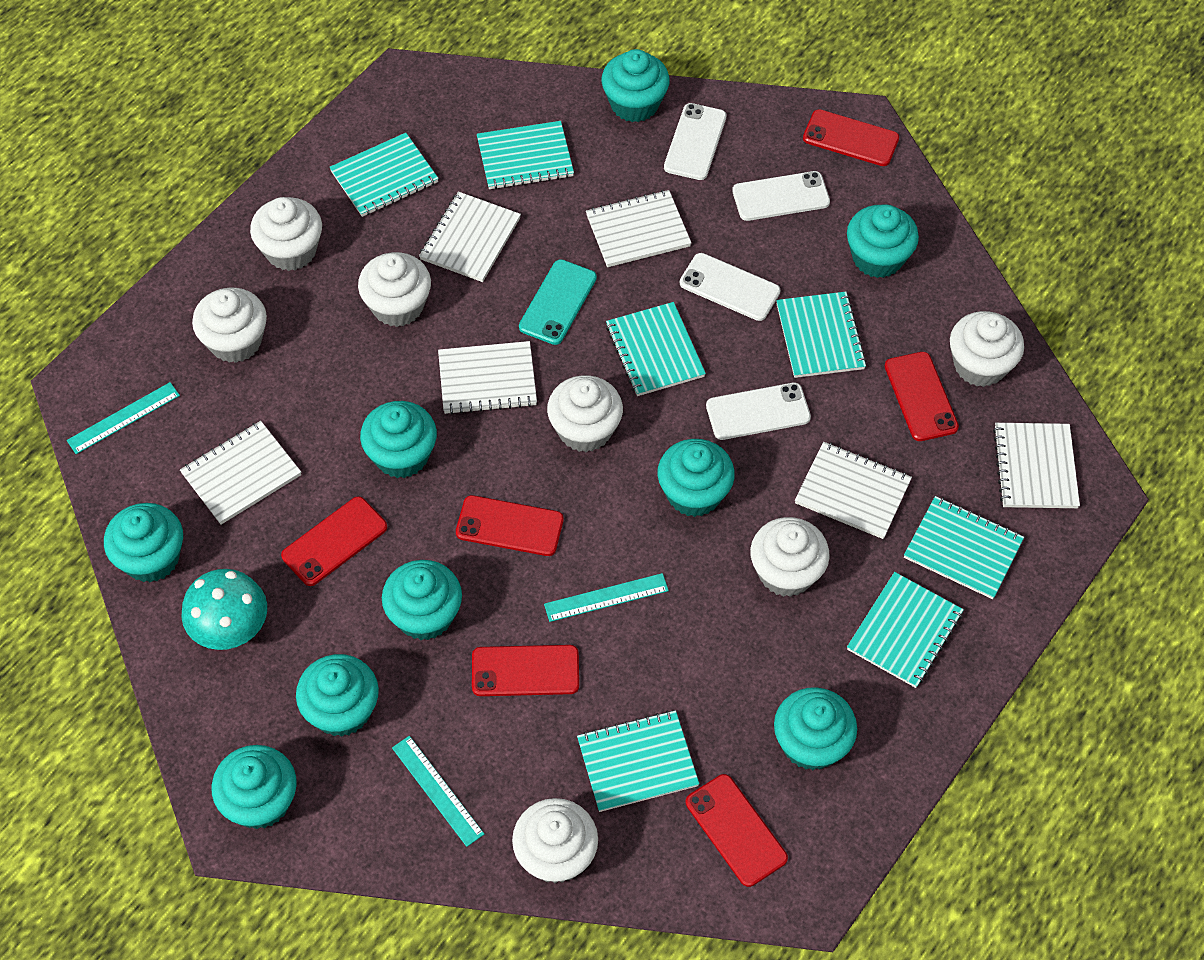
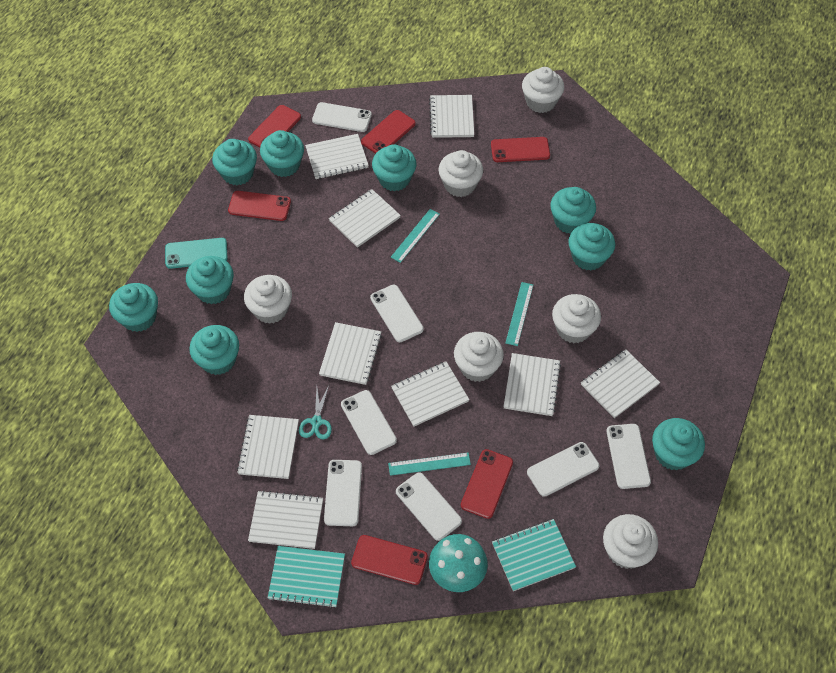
turquoise notebook: [329,133,439,217] [477,121,574,190] [577,710,699,812] [606,302,706,396] [776,292,867,378] [847,572,964,688] [904,496,1024,599] = 7 -> [268,546,345,608] [492,519,576,591] = 2
turquoise scissors: none = 0 -> [299,386,332,440] = 1
white cupcake: [192,288,267,363] [250,197,322,271] [358,252,431,327] [512,798,598,883] [547,375,623,452] [750,517,830,597] [950,311,1024,387] = 7 -> [244,275,292,324] [439,150,483,197] [454,332,504,382] [522,67,564,113] [552,294,601,343] [603,514,658,569] = 6
white notebook: [180,421,301,525] [419,191,521,282] [438,341,537,415] [586,190,691,267] [795,442,912,539] [993,423,1080,508] = 6 -> [237,415,299,479] [248,490,323,549] [305,134,369,179] [319,322,382,385] [329,189,401,248] [391,361,469,427] [429,95,474,138] [503,353,561,416] [581,349,660,418] = 9
white phone: [664,103,726,180] [680,253,781,321] [706,383,811,440] [732,171,830,221] = 4 -> [312,102,372,132] [324,460,362,526] [341,390,397,455] [370,285,424,342] [396,472,462,541] [527,442,599,497] [606,424,651,489] = 7

